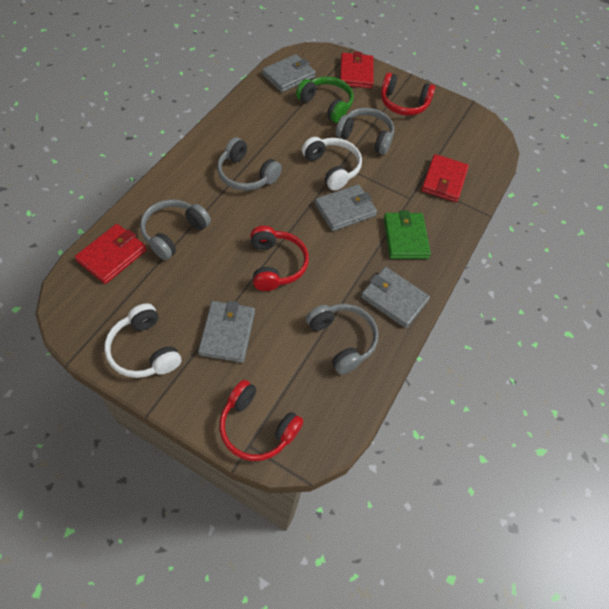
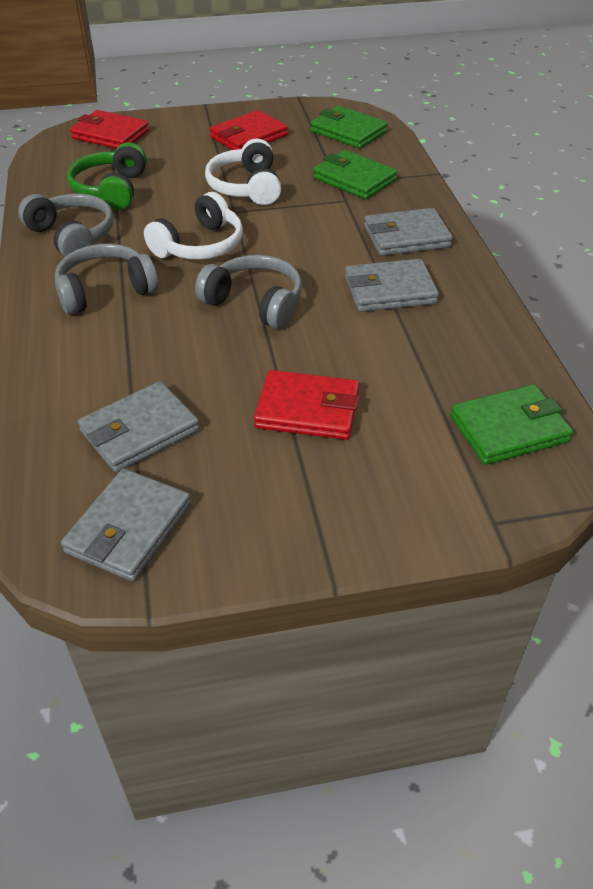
green wallet: [384,210,431,259] = 1 -> [310,106,388,149] [313,150,398,199] [450,384,573,465] = 3
grey headphones: [140,199,211,260] [217,137,282,191] [306,304,379,375] [336,108,394,155] = 4 -> [18,193,114,257] [55,244,158,315] [195,255,302,329] = 3
red headphones: [219,380,304,461] [250,226,309,291] [381,72,435,116] = 3 -> none = 0

